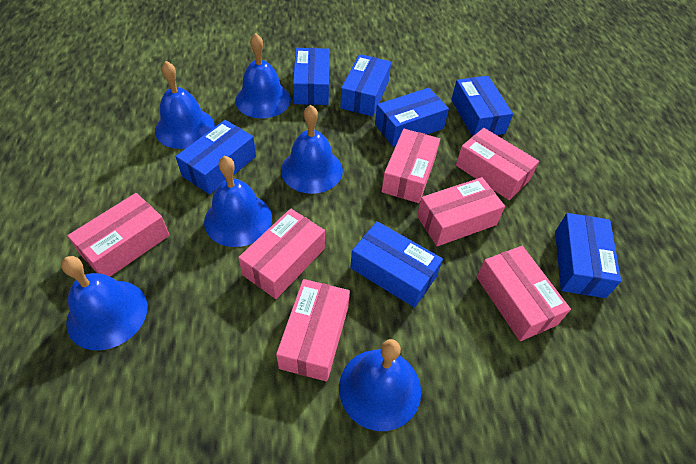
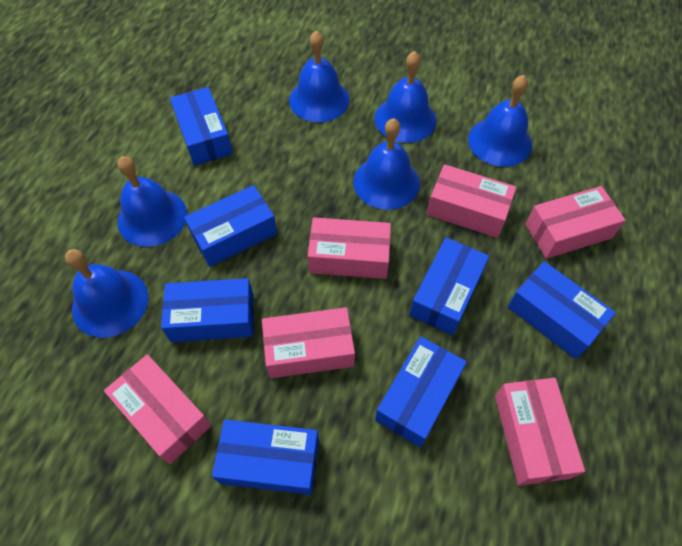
pink box: [67,193,170,277] [238,209,325,299] [276,279,350,382] [382,129,440,203] [417,177,505,246] [456,128,539,200] [477,246,571,341] = 7 -> [104,354,211,464] [262,307,355,378] [308,217,391,279] [427,164,516,238] [495,378,585,486] [525,186,626,259] = 6

